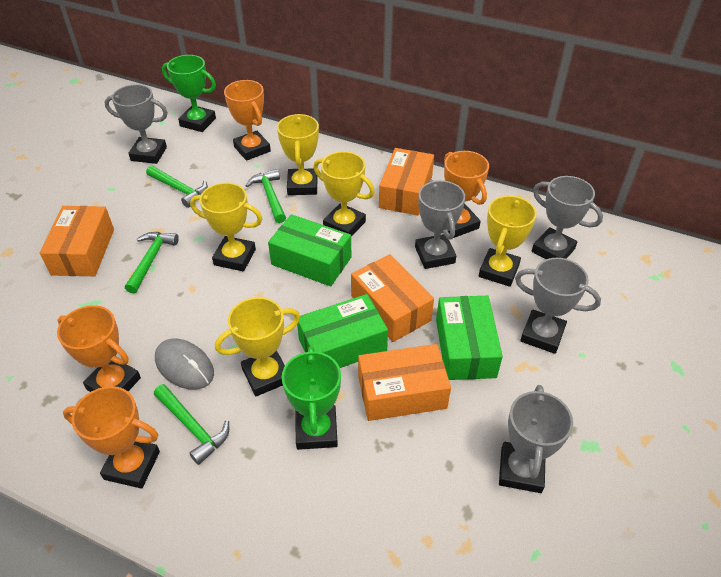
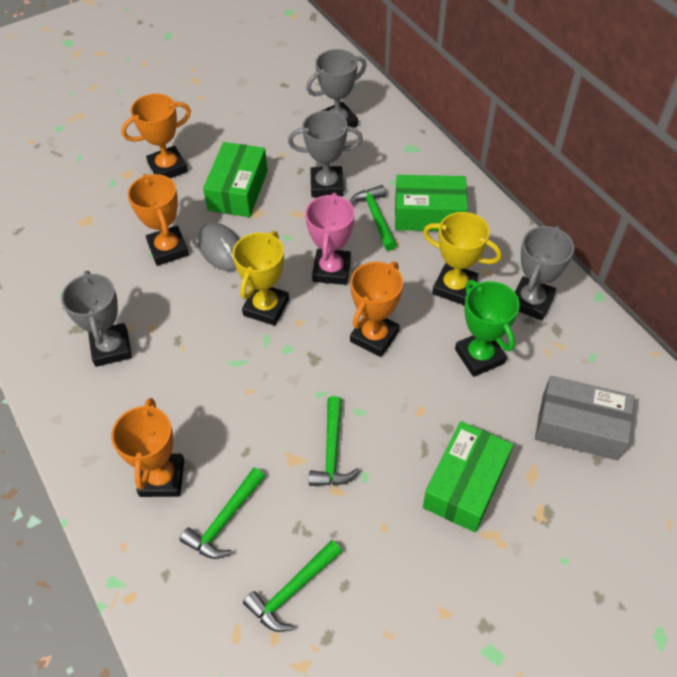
green trophy: [162,55,216,132] [282,346,341,450] = 2 -> [455,280,520,377] = 1
grey box: none = 0 -> [535,376,634,461] = 1
grey trophy: [104,84,168,164] [415,180,465,269] [499,385,573,493] [515,258,601,354] [532,176,603,259] = 5 -> [61,271,132,367] [288,111,363,197] [306,49,367,128] [515,226,574,320] = 4
orange box: [39,206,114,276] [351,254,434,342] [358,344,451,421] [379,148,434,215] = 4 -> none = 0
pink trophy: none = 0 -> [305,193,355,285] = 1
yellow trophy: [190,183,262,271] [215,297,300,396] [277,114,319,195] [314,151,375,236] [479,196,537,287] = 5 -> [232,231,289,326] [423,212,502,305] = 2

